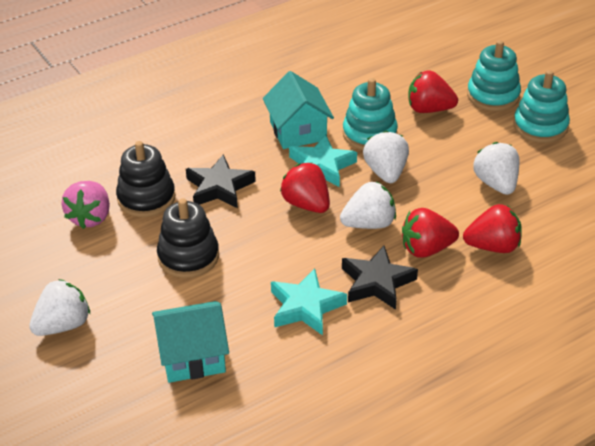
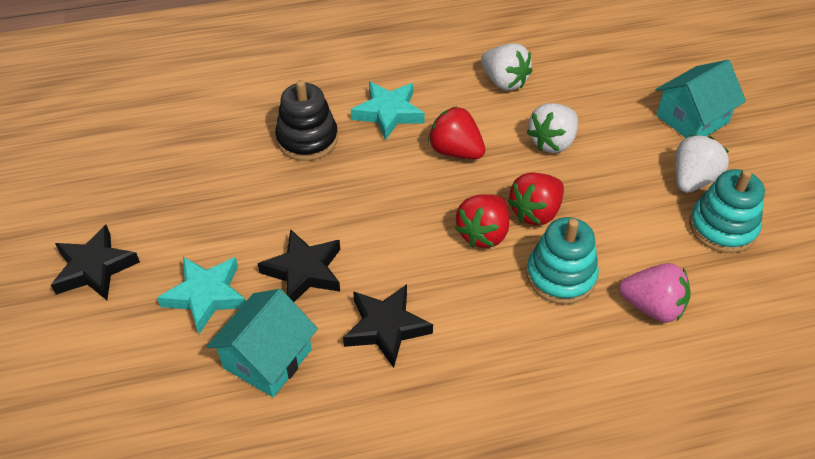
black stacking toy: [116,141,176,217] [157,198,219,278] = 2 -> [275,80,338,161] = 1
black star: [186,154,256,208] [342,246,418,310] = 2 -> [51,225,140,300] [257,229,340,302] [343,284,433,368] = 3
red strawberry: [280,162,330,213] [402,208,459,258] [408,70,458,113] [463,204,522,253] = 4 -> [428,106,485,159] [455,194,510,248] [507,172,564,226] = 3
turquoise stacking toy: [343,78,398,150] [467,40,521,111] [513,70,570,143] = 3 -> [526,217,599,304] [689,169,765,253] = 2
white strawberry: [29,279,90,336] [340,182,396,229] [363,131,409,183] [473,142,519,195] = 4 -> [481,43,533,91] [527,103,578,153] [675,135,729,193] = 3

